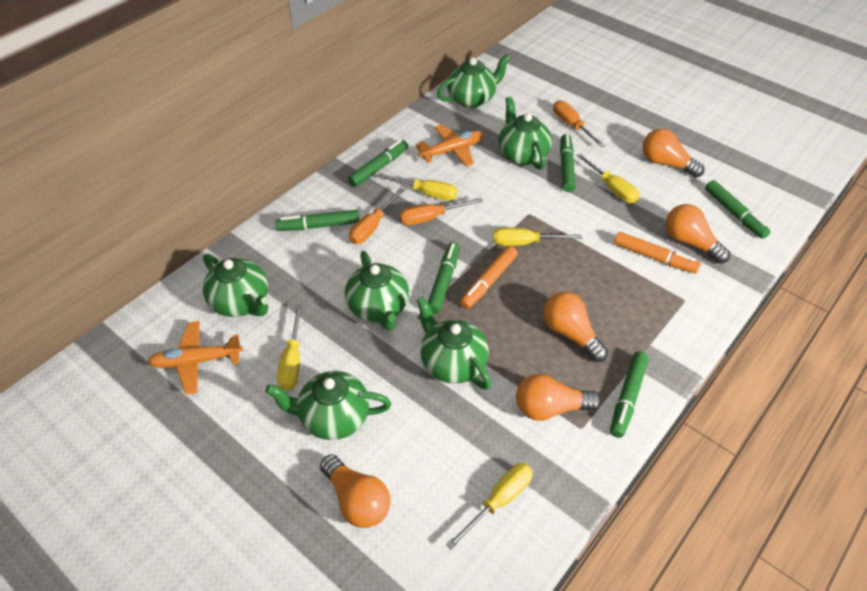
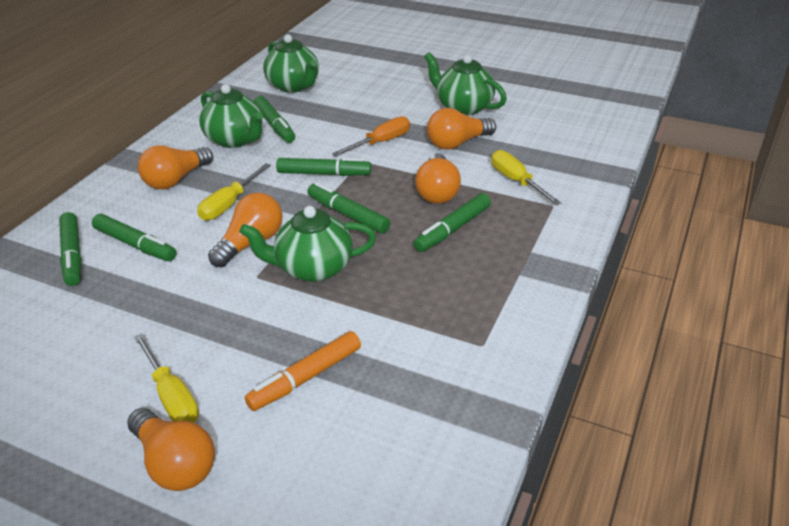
green teapot: [203,254,269,317] [265,371,391,440] [345,251,409,330] [417,297,491,390] [437,54,511,108] [498,97,552,170] = 6 -> [199,84,263,148] [239,206,376,282] [263,34,319,93] [424,52,507,116] = 4
orange marker: [460,246,518,309] [614,232,701,274] = 2 -> [245,331,361,411] = 1
orange plane: [148,321,243,395] [415,124,483,167] = 2 -> none = 0
orange screwdriver: [349,188,404,244] [399,198,483,225] [553,100,605,147] = 3 -> [332,116,410,156] = 1
yellow screwdriver: [277,305,302,390] [377,173,457,201] [446,463,533,550] [493,227,582,246] [576,153,640,203] = 5 -> [134,333,199,423] [197,163,271,221] [491,150,561,205] = 3

